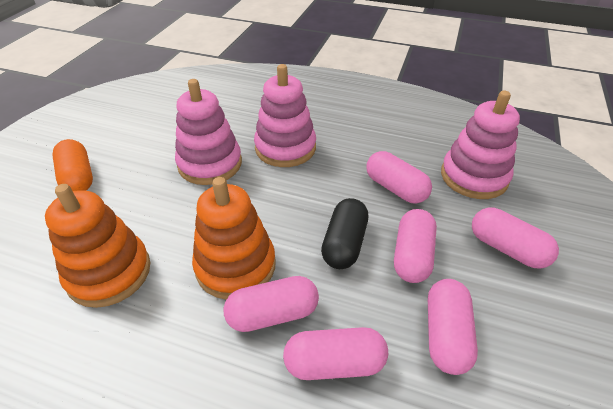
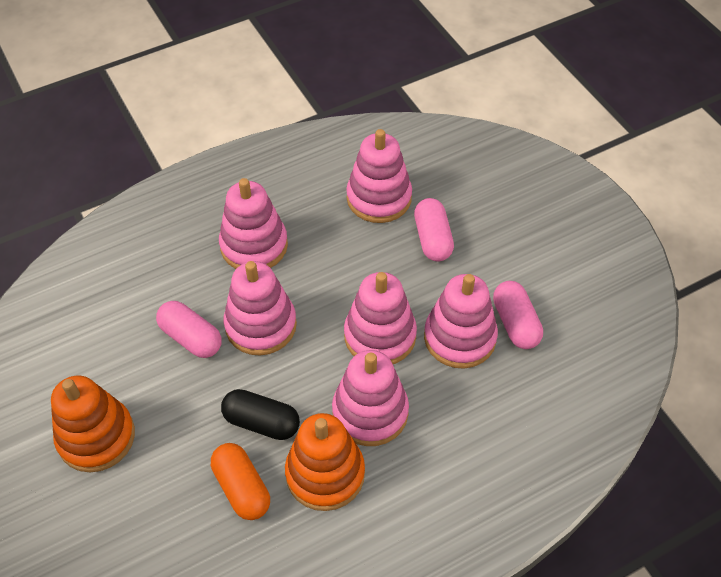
pink capsule: [223,276,319,332] [283,327,388,380] [366,151,432,204] [394,209,437,283] [428,279,478,375] [472,207,559,269] = 6 -> [156,301,222,358] [414,198,454,262] [493,281,543,349] = 3
pink stacking toy: [175,79,242,185] [254,64,316,167] [441,91,520,199] = 3 -> [219,178,288,269] [224,261,297,356] [332,350,409,446] [344,272,417,364] [346,129,412,223] [424,274,498,368] = 6

